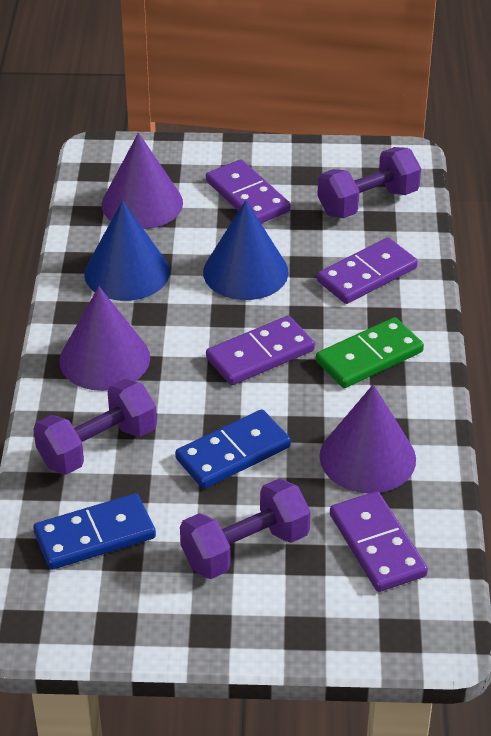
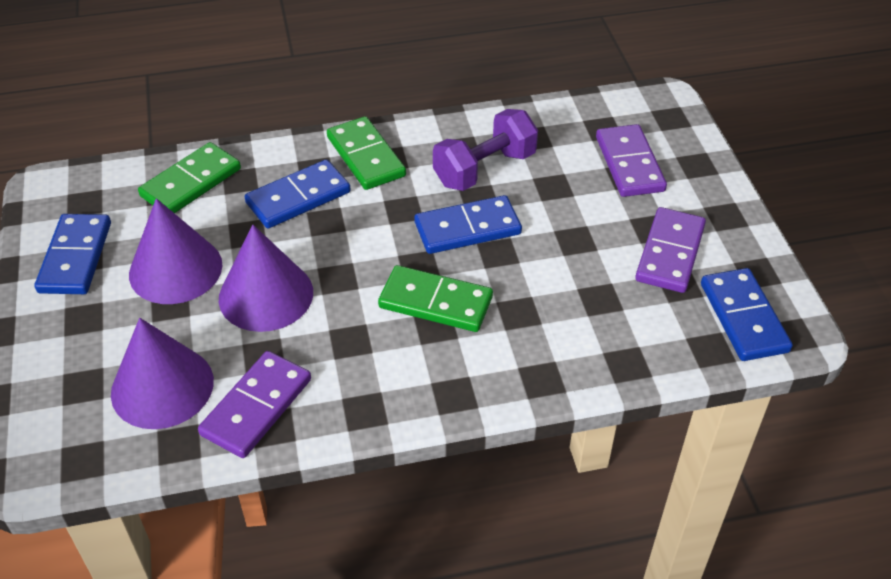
blue cone: [84,201,170,301] [203,200,289,300] = 2 -> none = 0
blue domino: [33,493,156,570] [175,409,291,489] = 2 -> [35,214,111,294] [245,160,351,228] [415,195,522,254] [701,268,793,361] = 4
green domino: [316,317,424,388] = 1 -> [138,142,241,213] [327,116,406,190] [378,265,493,332] = 3
purple domino: [206,160,291,223] [206,316,315,385] [317,238,418,304] [330,491,428,592] = 4 -> [198,351,311,458] [596,124,667,197] [635,207,706,293] = 3
purple dumbbell: [33,379,157,475] [180,479,311,579] [317,147,421,218] = 3 -> [433,109,538,191] = 1

